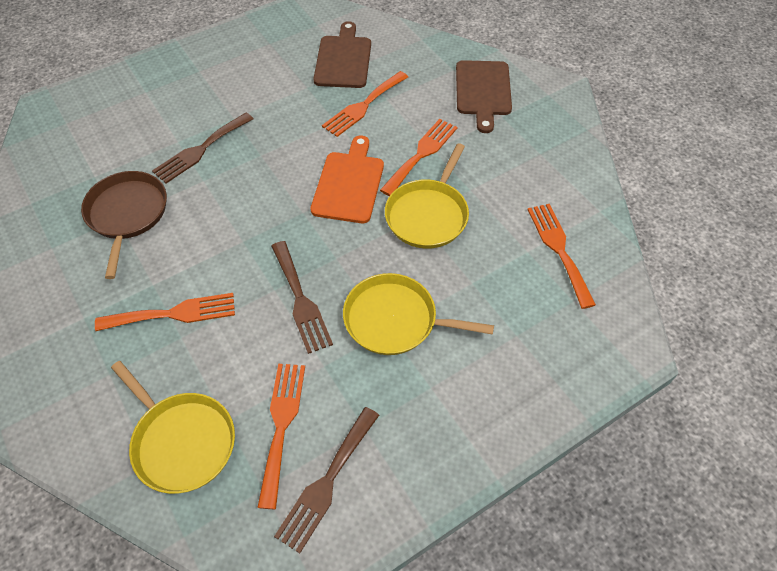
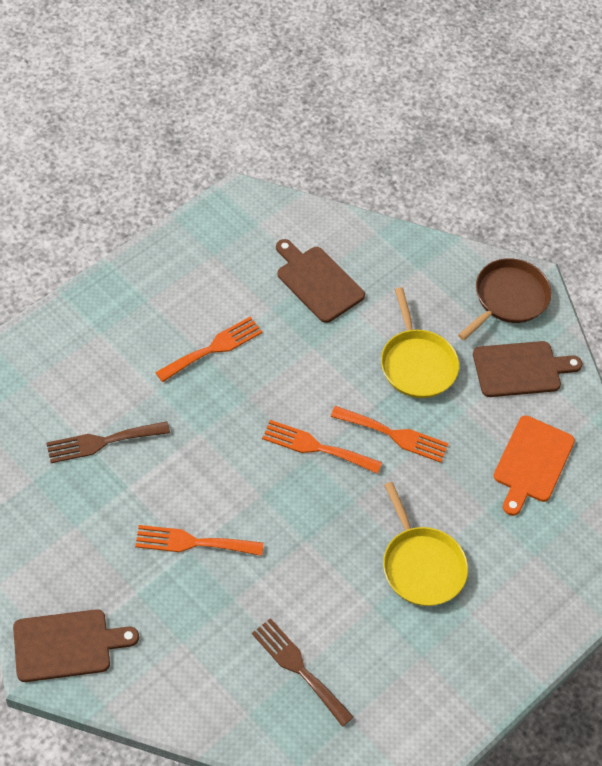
brown cutting board: [313,21,371,88] [456,60,512,133] = 2 -> [13,609,139,682] [276,239,365,323] [473,341,583,397] = 3
brown fork: [152,113,253,183] [271,241,333,354] [274,407,379,553] = 3 -> [46,421,170,463] [252,618,354,727] = 2
orange fork: [95,293,235,331] [257,364,305,509] [322,71,408,137] [380,119,458,196] [527,204,596,309] = 5 -> [135,525,263,556] [155,317,263,382] [262,420,382,474] [331,406,449,463] = 4
yellow pan: [111,361,235,494] [343,273,494,355] [385,143,469,249] = 3 -> [381,287,459,398] [383,482,468,606] = 2

